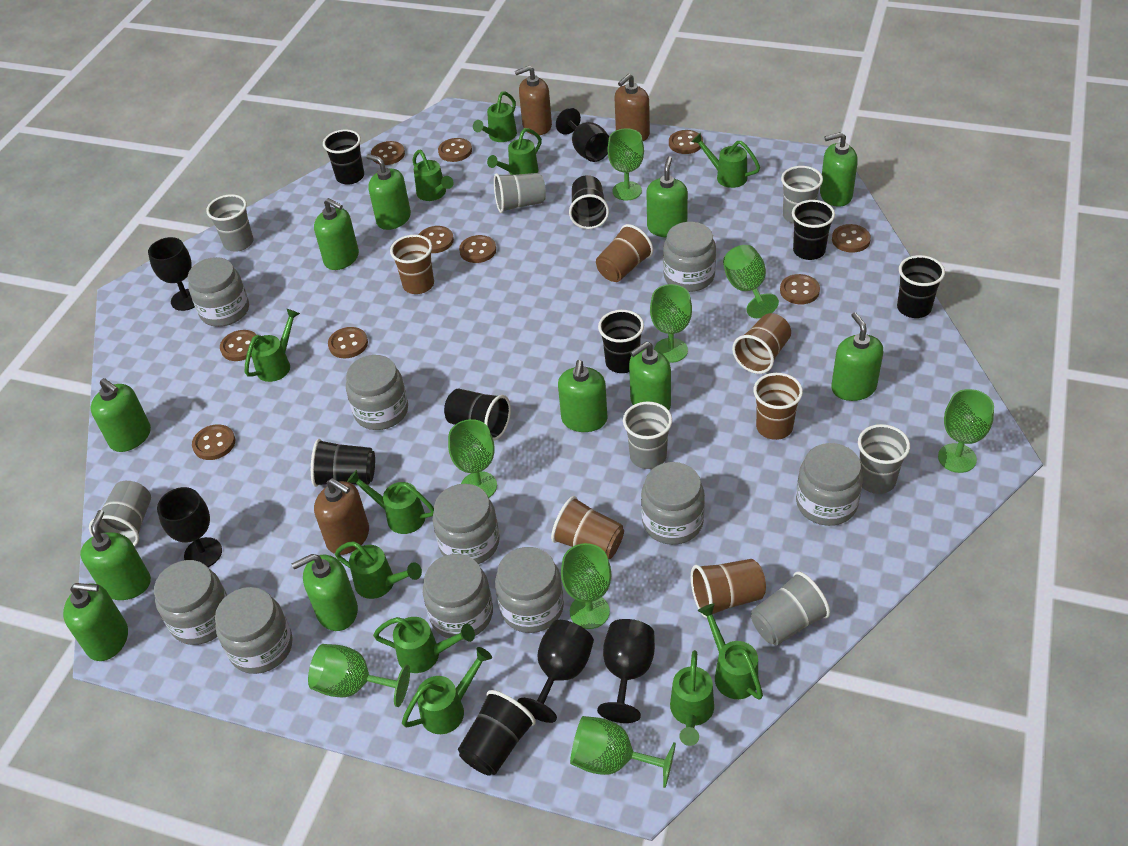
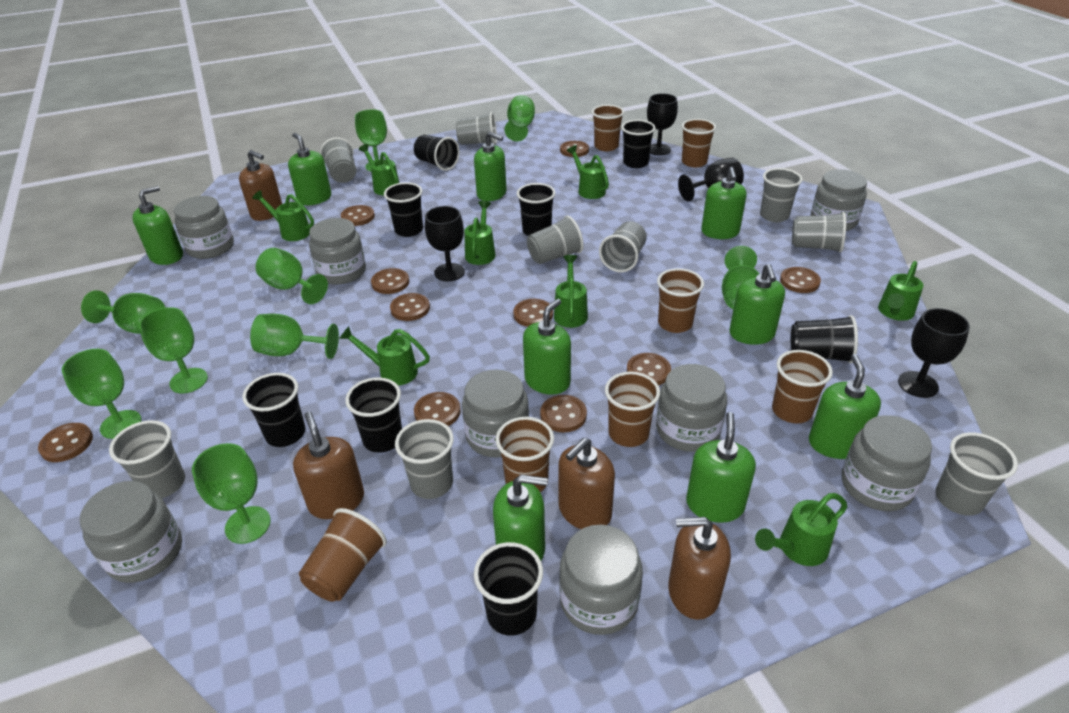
black goblet: [148,237,195,311] [157,487,222,567] [517,620,594,723] [556,108,609,162] [597,619,655,723] = 5 -> [425,206,465,281] [647,93,678,155] [678,158,744,202] [898,308,970,398] = 4
brown cup: [390,235,434,294] [551,496,624,559] [596,224,653,282] [691,559,766,618] [732,313,791,374] [753,373,803,440] = 6 -> [299,508,387,602] [496,417,554,492] [592,105,624,151] [605,372,660,447] [657,268,704,333] [682,119,716,167] [772,350,833,423] = 7
brown soap dispenser: [314,478,369,555] [515,66,552,135] [615,73,650,141] = 3 -> [239,150,282,221] [293,412,364,519] [558,438,615,529] [668,517,731,620] = 4
green goblet: [308,644,410,707] [448,419,497,498] [561,543,611,629] [570,716,676,788] [607,128,644,200] [650,284,692,363] [723,245,779,318] [938,389,994,473] = 8 -> [62,349,142,439] [81,290,165,334] [139,307,208,393] [192,443,271,544] [250,314,339,359] [256,248,328,304] [355,109,387,171] [505,95,535,141] [722,246,759,309] = 9
green soap dispenser: [63,583,128,661] [80,510,151,600] [91,378,151,452] [292,554,358,631] [314,198,359,270] [366,154,411,230] [558,360,607,432] [629,342,671,410] [646,156,688,237] [820,132,858,207] [831,312,883,401] = 11 -> [132,186,183,265] [288,133,331,205] [474,132,507,201] [493,475,548,560] [523,299,571,395] [686,412,756,523] [701,167,746,239] [729,264,785,345] [809,354,881,459] = 9
green watering can: [245,309,300,382] [335,541,422,599] [347,470,434,534] [373,617,475,673] [402,647,492,734] [413,149,454,201] [473,92,517,142] [487,128,542,175] [670,650,714,746] [691,133,760,188] [698,604,763,700] = 11 -> [252,190,314,241] [339,326,430,386] [359,144,399,195] [464,201,496,265] [554,255,588,328] [567,145,609,199] [755,493,847,566] [878,261,924,321] = 8
grey cup: [89,481,151,546] [206,194,253,251] [494,173,546,213] [623,402,672,469] [751,571,830,646] [781,166,823,224] [858,424,910,494] = 7 -> [109,420,185,498] [320,137,356,183] [395,419,454,499] [456,112,497,145] [527,216,584,264] [599,221,647,272] [760,168,803,222] [792,212,846,253] [935,432,1018,516] = 9
grey jar: [154,560,227,645] [188,257,249,327] [215,587,293,674] [346,355,408,430] [423,554,493,640] [432,484,500,564] [495,547,564,633] [641,462,705,545] [663,222,716,292] [796,443,863,526] = 10 -> [79,481,182,583] [174,196,234,259] [309,218,366,285] [462,370,529,458] [559,525,643,635] [656,364,727,452] [811,169,867,231] [842,415,932,511] = 8

